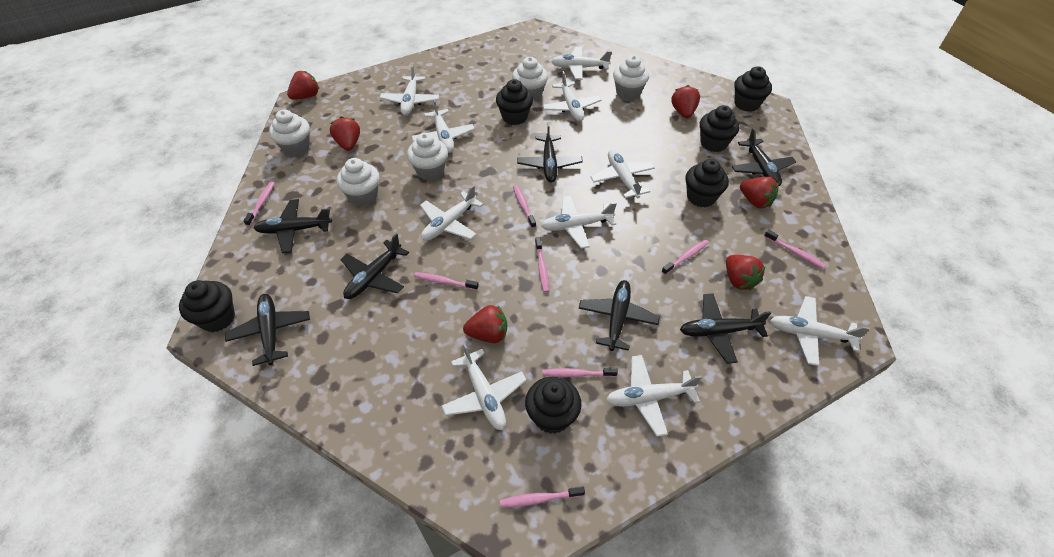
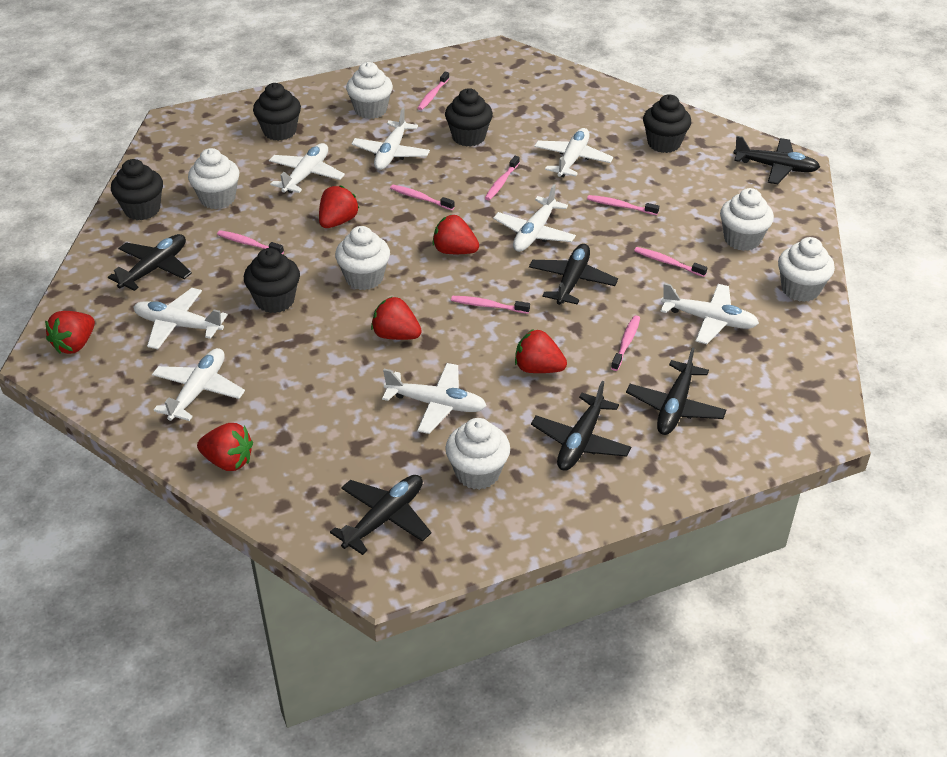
black cupcake: [179,280,235,332] [496,79,533,125] [525,377,581,434] [685,159,729,207] [700,105,739,152] [734,66,772,112] = 6 -> [111,159,163,220] [244,248,300,313] [253,83,301,141] [445,88,493,147] [643,94,691,153] = 5
black plane: [225,294,310,366] [254,199,332,253] [340,233,409,299] [517,124,583,183] [579,280,660,351] [680,293,771,364] [732,128,796,186] = 7 -> [108,234,192,291] [330,475,431,555] [529,244,618,305] [531,381,631,471] [626,347,726,435] [733,136,820,184] = 6
white cupcake: [269,110,310,156] [337,158,380,206] [407,133,448,180] [512,57,548,101] [613,55,649,100] = 5 -> [188,148,240,209] [335,226,390,290] [346,62,393,119] [445,418,510,490] [720,188,774,251] [778,237,835,302] = 6
white plane: [380,65,439,116] [412,99,475,153] [420,185,484,241] [441,343,527,430] [541,195,617,249] [542,71,601,121] [551,47,612,80] [591,149,655,198] [606,355,702,437] [770,296,870,366] = 10 -> [133,288,228,349] [152,348,245,421] [269,143,345,193] [351,107,430,170] [382,363,487,434] [493,184,576,252] [534,128,613,177] [660,283,759,344] = 8

